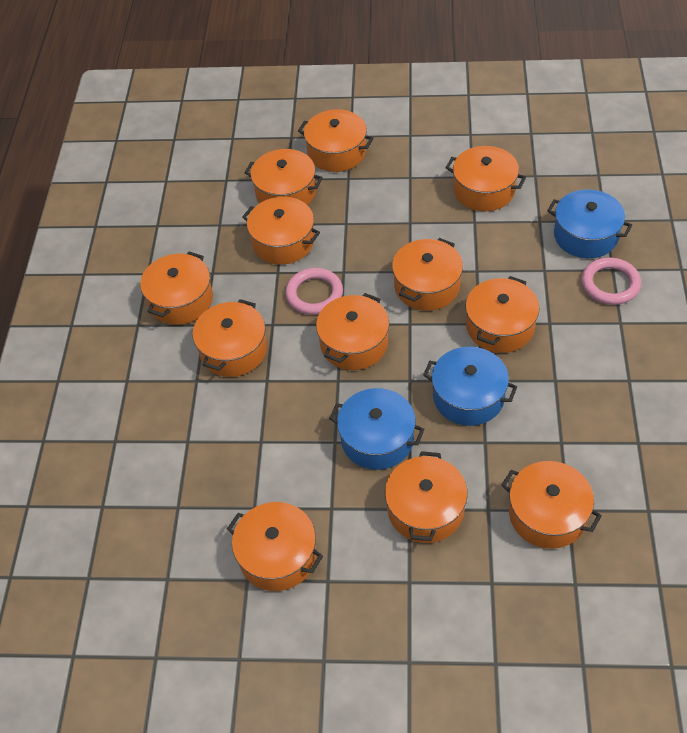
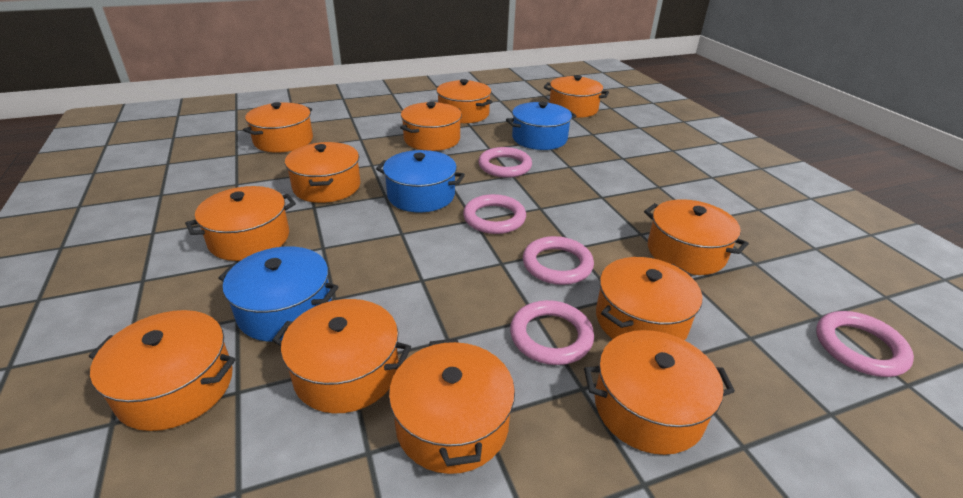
pink ring: [285,268,343,315] [581,257,641,305] = 2 -> [463,194,526,234] [478,147,532,178] [510,300,594,365] [523,236,594,285] [816,311,914,377] = 5

